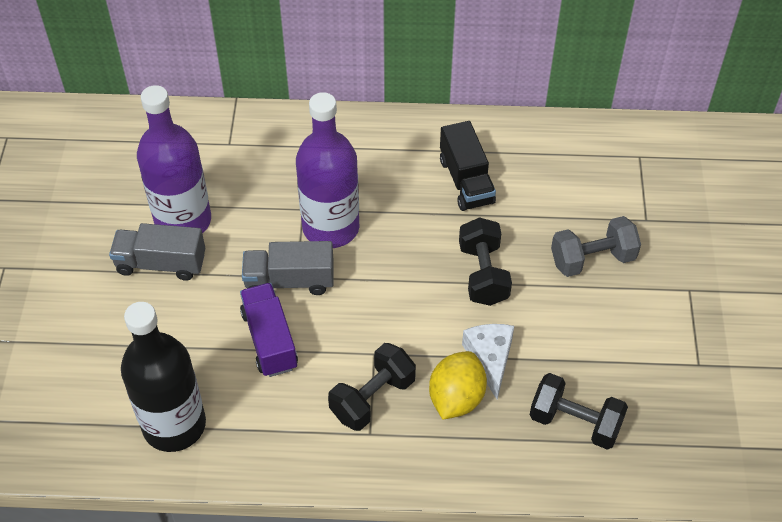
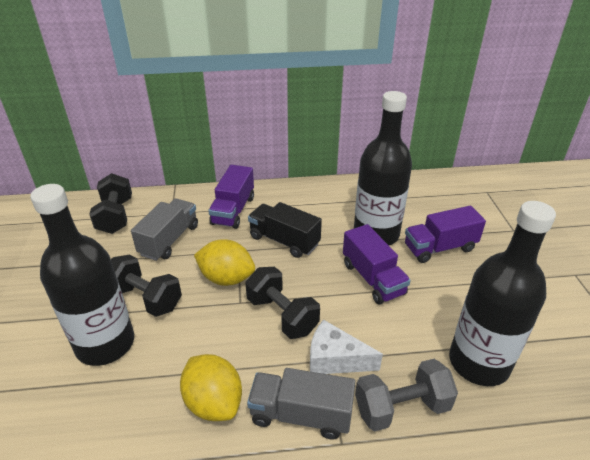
black bottle: [121,302,206,452] = 1 -> [30,184,134,366] [354,91,412,245] [449,201,556,386] = 3
purple bottle: [137,85,211,233] [296,92,359,248] = 2 -> none = 0
purple truck: [240,283,298,377] = 1 -> [208,165,254,229] [343,224,411,305] [405,206,486,263] = 3
yellow lemon: [429,351,487,420] = 1 -> [180,354,242,421] [194,239,255,286] = 2

